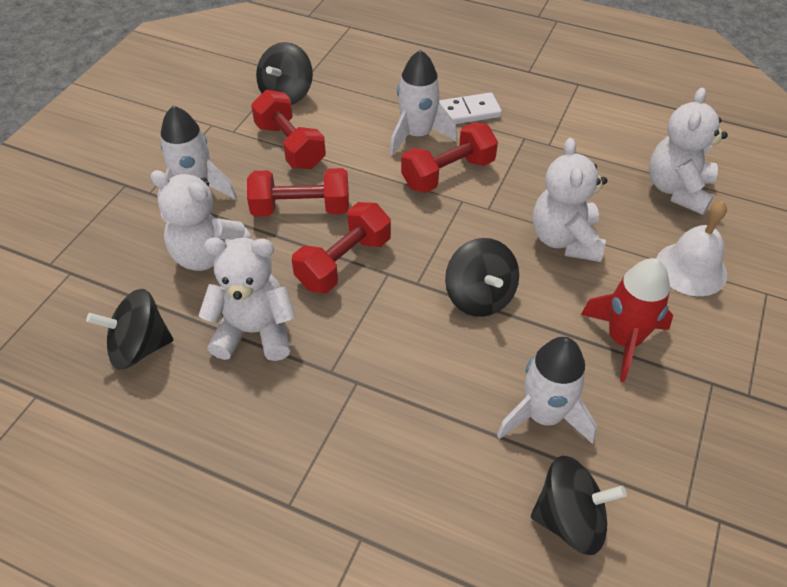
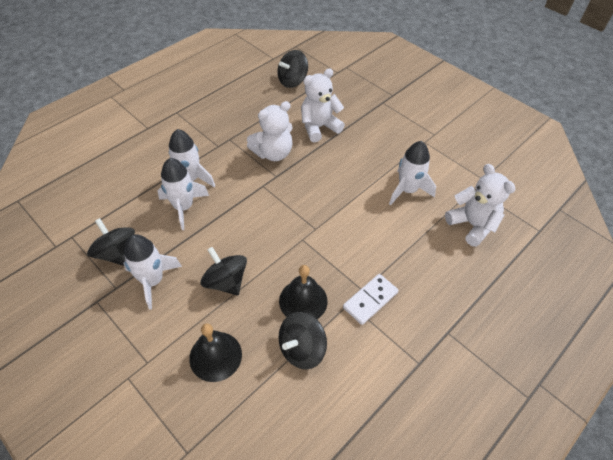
black bell: none = 0 -> [189,323,242,382] [279,265,328,319] = 2
red dumbbell: [247,168,349,217] [251,90,326,169] [292,202,391,293] [401,123,498,193] = 4 -> none = 0
red rocket: [581,258,673,382] = 1 -> none = 0
white bell: [656,201,727,296] = 1 -> none = 0
white rocket: [157,106,237,213] [390,50,457,155] [497,337,597,444] = 3 -> [123,234,182,310] [158,158,209,230] [169,129,215,187] [389,141,436,205] = 4
white teddy bear: [150,170,252,271] [198,237,296,361] [533,138,607,262] [649,88,728,215] = 4 -> [247,101,293,161] [301,68,345,142] [445,164,515,247] = 3

